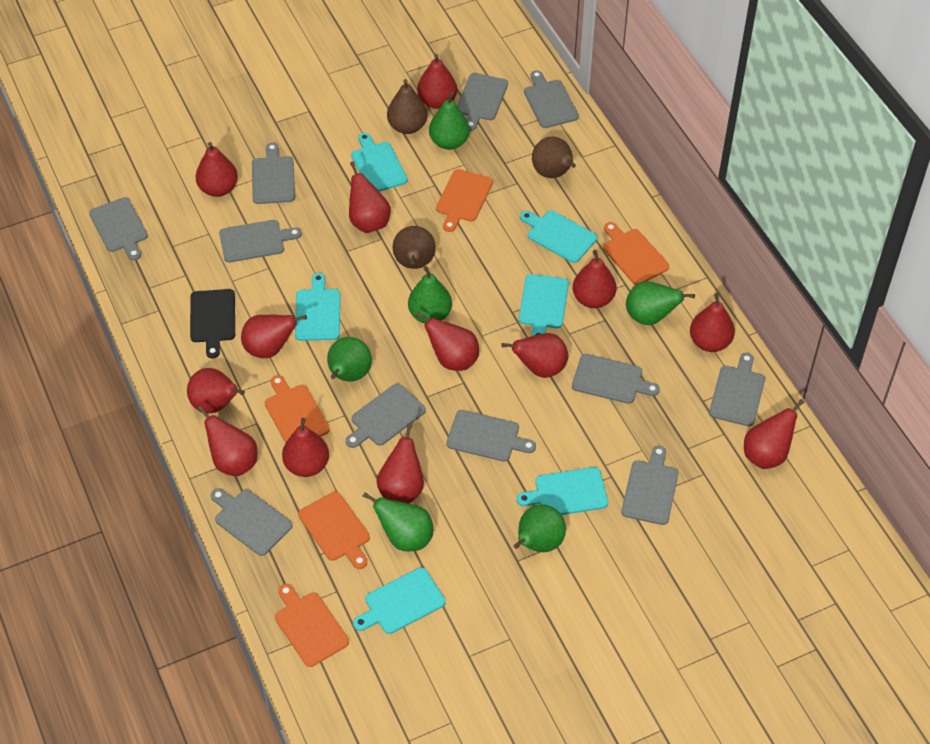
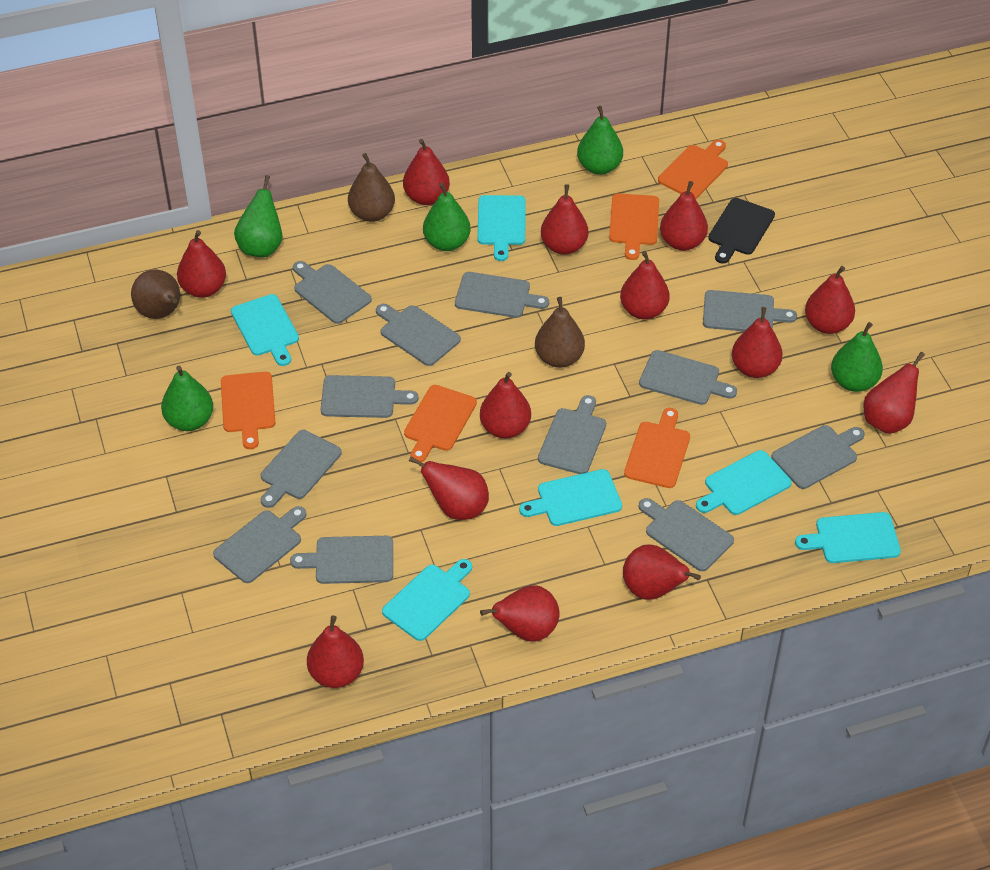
green pear: [327,337,372,382] [363,492,433,552] [408,266,452,324] [429,92,470,150] [514,504,566,552] [626,281,695,325] = 6 -> [161,366,213,431] [234,175,282,257] [423,183,471,251] [577,106,623,175] [831,322,883,392] = 5
grey cutting board: [89,197,148,260] [211,488,293,556] [219,220,302,263] [252,143,295,204] [346,383,426,448] [446,410,536,462] [457,73,508,131] [524,70,579,128] [572,354,660,404] [621,446,679,525] [709,353,765,426] = 11 -> [213,506,306,583] [261,430,342,508] [290,536,393,584] [293,261,372,324] [321,375,418,418] [376,304,461,366] [455,272,549,318] [538,395,606,474] [639,350,737,405] [639,498,734,571] [703,290,797,331] [771,425,865,489] = 12

